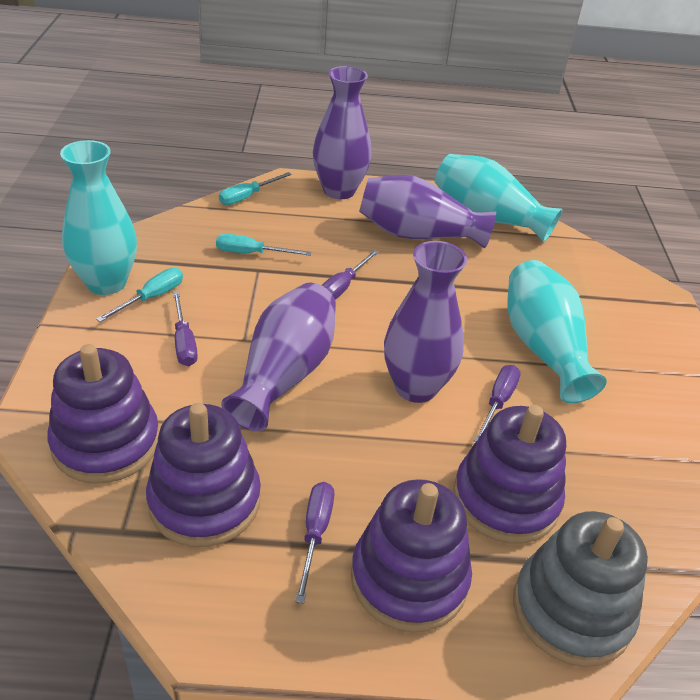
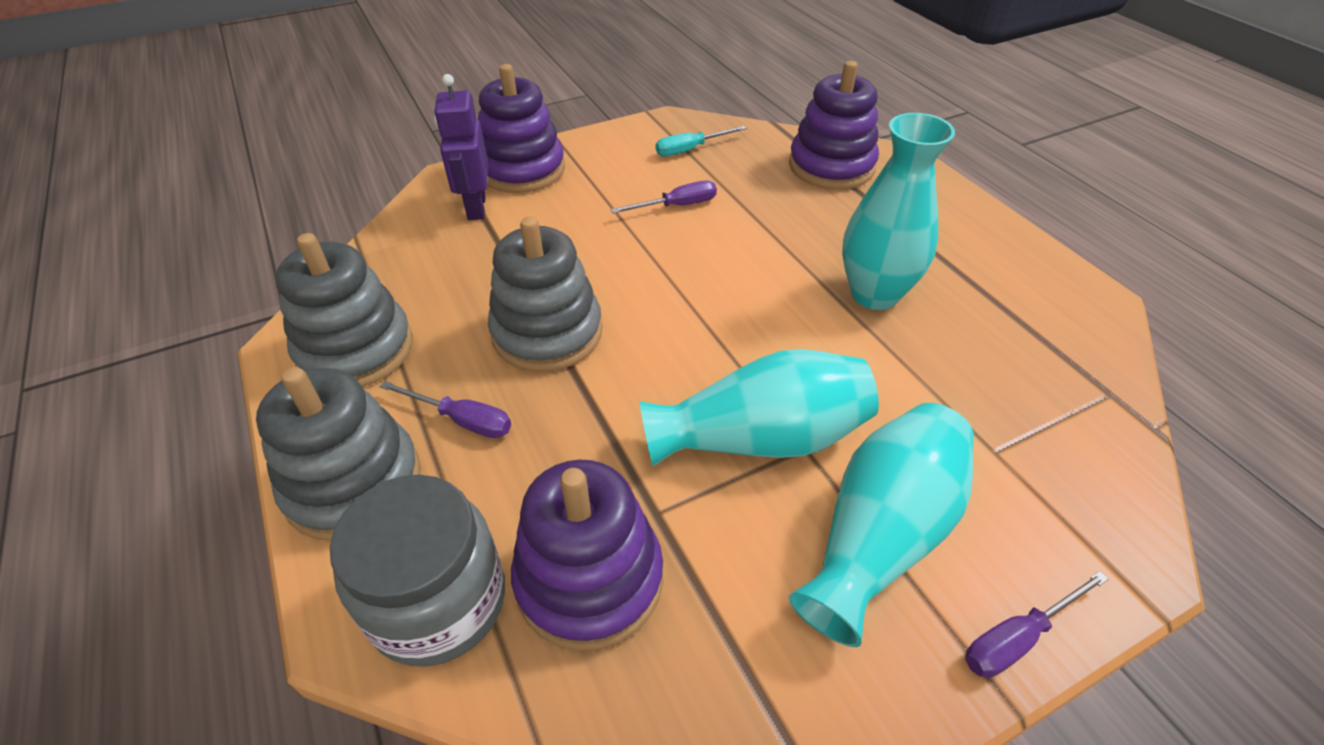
grey jar: none = 0 -> [330,475,505,667] = 1
grey stacking toy: [513,511,648,667] = 1 -> [256,367,421,541] [275,233,413,387] [488,217,602,372] = 3
purple robot: none = 0 -> [434,74,488,220] = 1
purple screwdriver: [173,292,198,366] [295,482,334,604] [321,250,379,299] [474,365,521,442] = 4 -> [380,381,511,438] [611,181,717,213] [965,571,1108,678] = 3
purple stacking toy: [47,344,159,484] [146,403,261,547] [351,479,472,632] [453,405,566,544] = 4 -> [478,64,565,193] [511,459,663,651] [789,61,879,189] = 3
purple vase: [221,283,336,431] [313,66,372,199] [359,175,496,248] [384,241,467,403] = 4 -> none = 0
turquoise screwdriver: [96,268,183,322] [216,234,311,256] [219,172,292,205] = 3 -> [656,126,747,157] = 1

